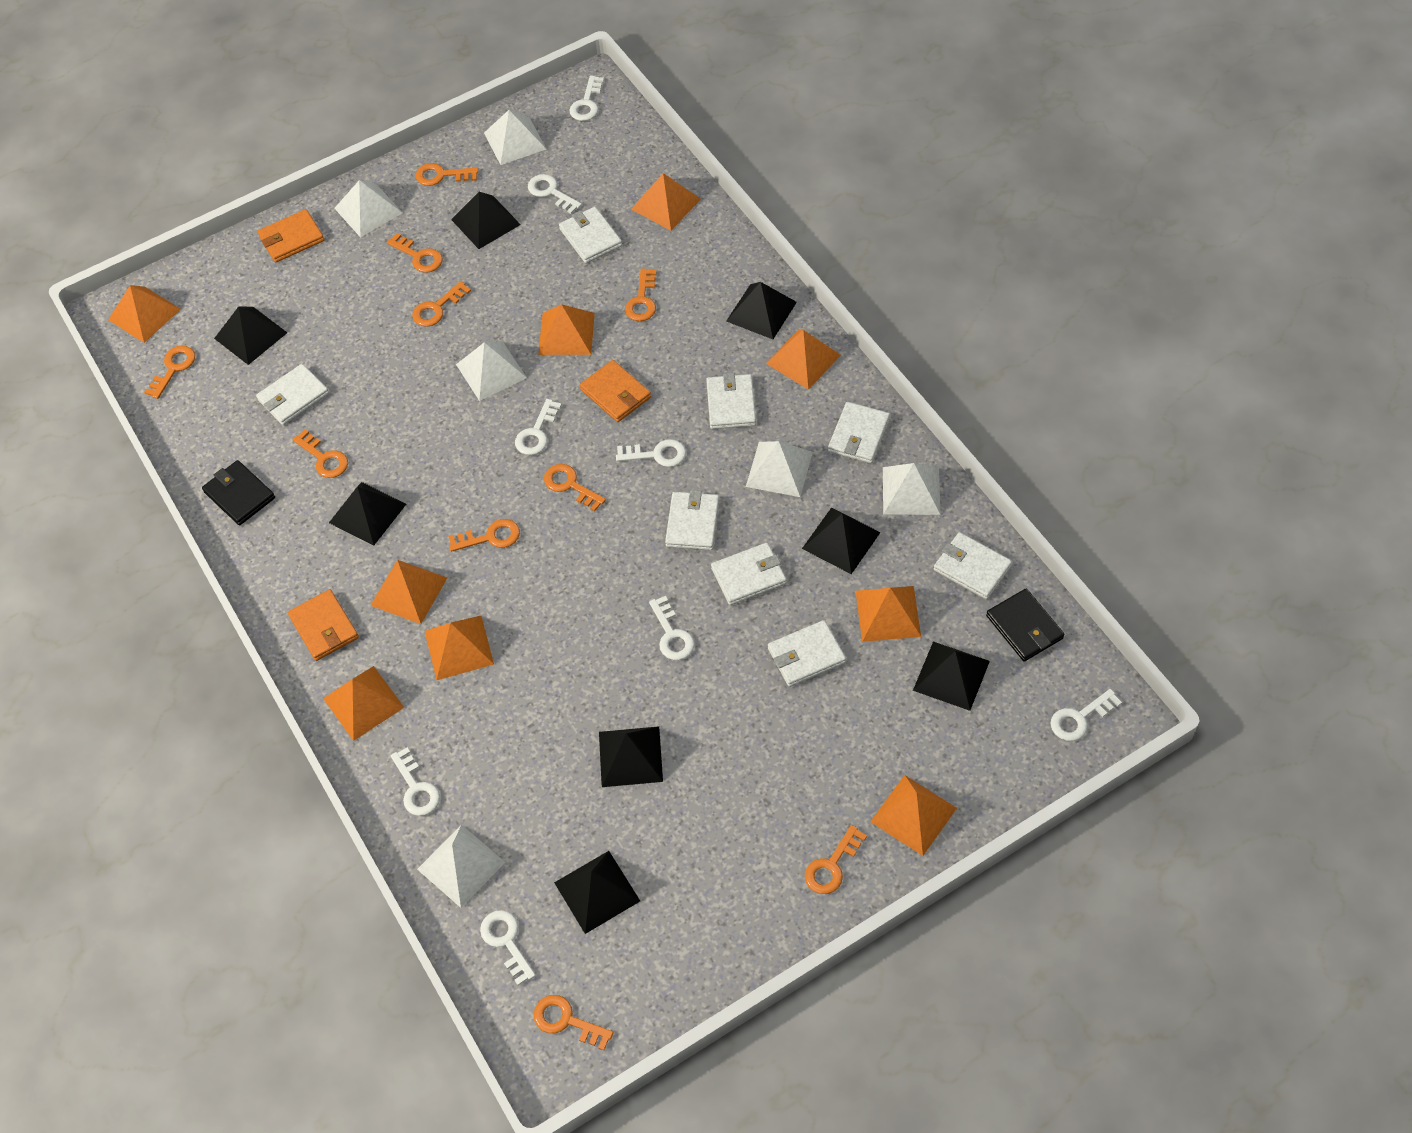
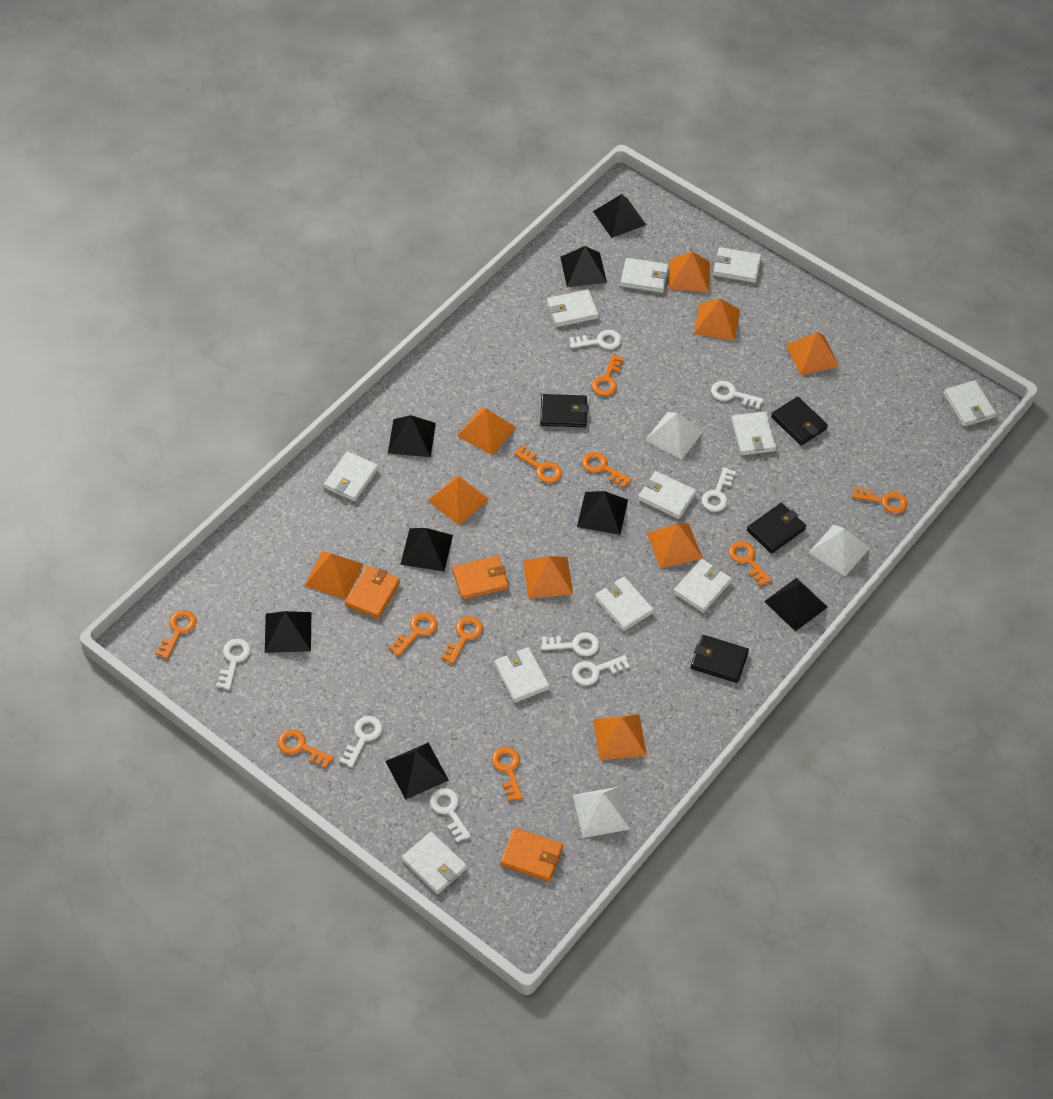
black wallet: [202,460,275,525] [986,589,1064,662] = 2 -> [540,394,588,427] [691,635,749,683] [747,503,806,554] [771,397,828,445] = 4
white pyramid: [334,180,403,238] [417,825,505,908] [456,342,527,401] [484,110,546,165] [746,441,813,497] [883,463,941,515] = 6 -> [573,787,630,838] [646,412,704,460] [809,525,870,576] = 3
white wallet: [256,364,329,425] [559,207,622,263] [665,490,720,550] [706,373,756,429] [711,543,786,605] [768,620,846,687] [828,402,890,464] [934,532,1012,600] = 8 -> [324,451,378,502] [402,831,467,894] [494,647,550,703] [547,289,599,327] [595,577,654,631] [620,258,669,293] [638,471,696,519] [673,559,732,613] [713,247,761,283] [731,411,776,455] [944,380,996,427] = 11

